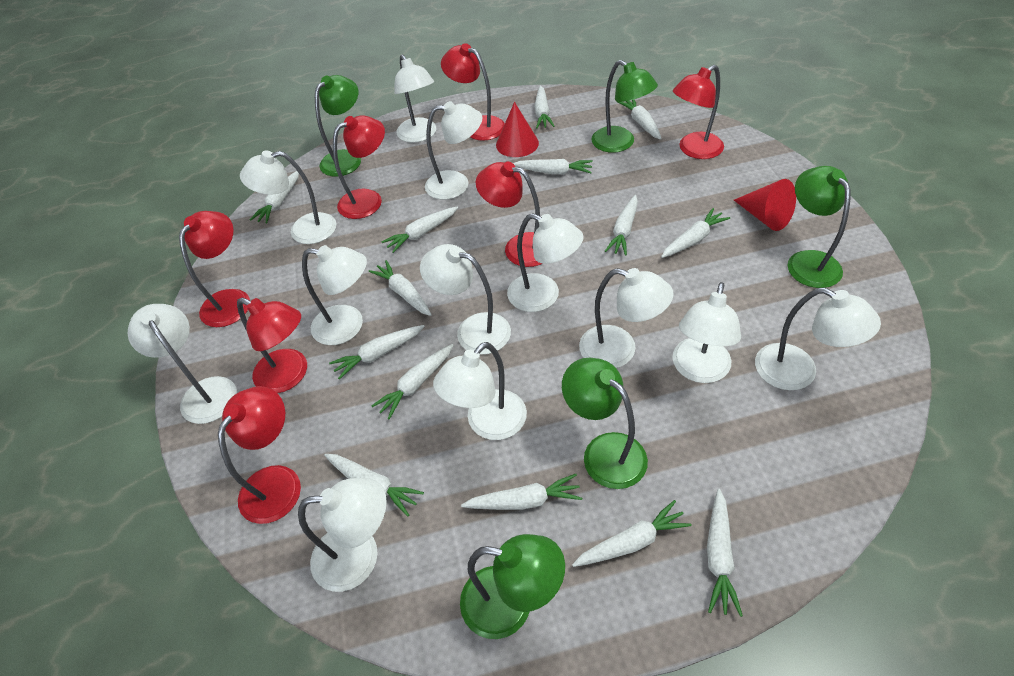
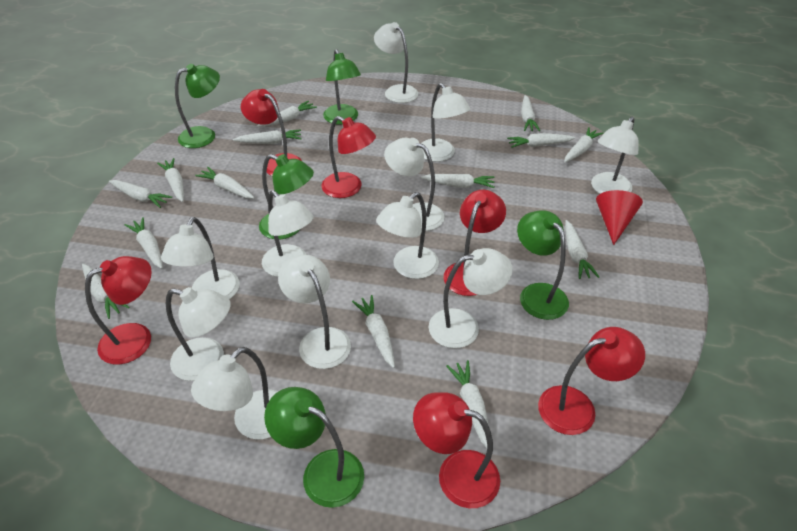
red cone: [496,102,539,157] [734,179,796,231] = 2 -> [596,190,643,245] = 1
red lamp: [179,211,250,327] [218,386,301,524] [237,298,307,393] [333,115,385,219] [441,43,505,141] [476,162,542,267] [673,65,724,159] = 7 -> [85,256,152,365] [241,89,302,176] [322,116,376,198] [413,392,500,508] [444,190,506,296] [538,327,645,435] = 6
white lamp: [128,304,237,424] [240,151,336,244] [298,478,387,592] [302,245,367,345] [394,54,436,143] [420,244,511,355] [425,101,482,200] [433,342,527,440] [507,213,584,312] [579,268,674,368] [673,282,741,383] [755,288,881,390] = 12 -> [161,217,240,299] [166,287,231,381] [191,347,278,439] [262,191,313,277] [278,254,351,369] [374,22,418,103] [376,192,439,279] [384,138,444,231] [421,83,470,162] [429,248,513,348] [591,117,639,194] = 11

